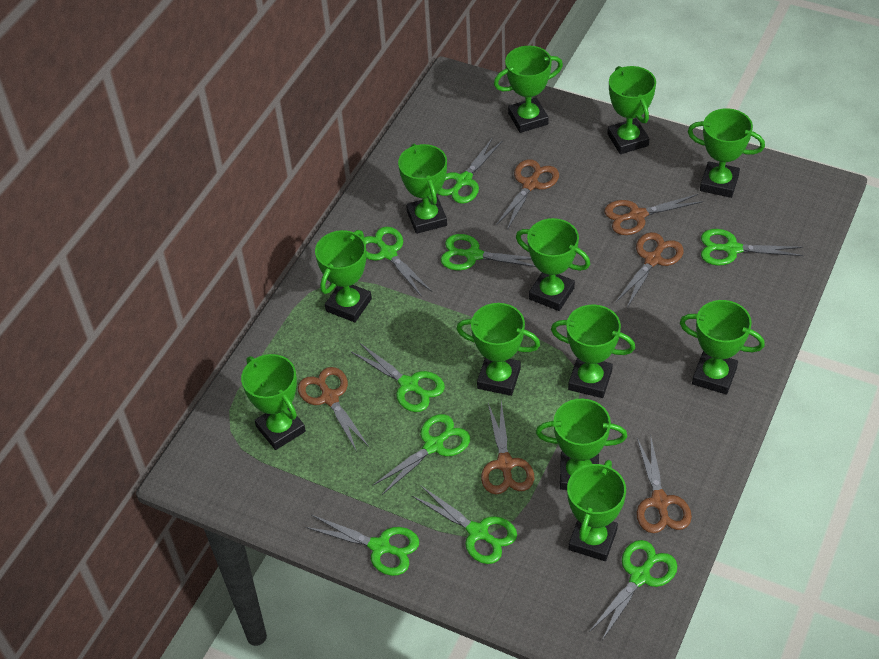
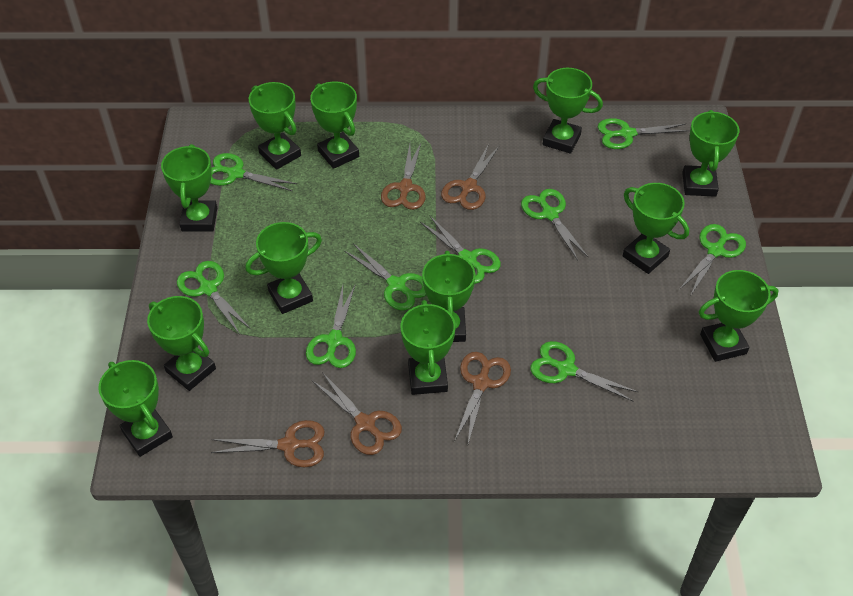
brown scissors: [298,367,369,452] [481,401,534,495] [496,159,559,230] [604,194,703,235] [615,232,684,308] [637,438,692,533] = 6 -> [211,420,325,468] [312,372,402,455] [381,143,426,210] [441,144,499,210] [454,352,511,444] = 5

